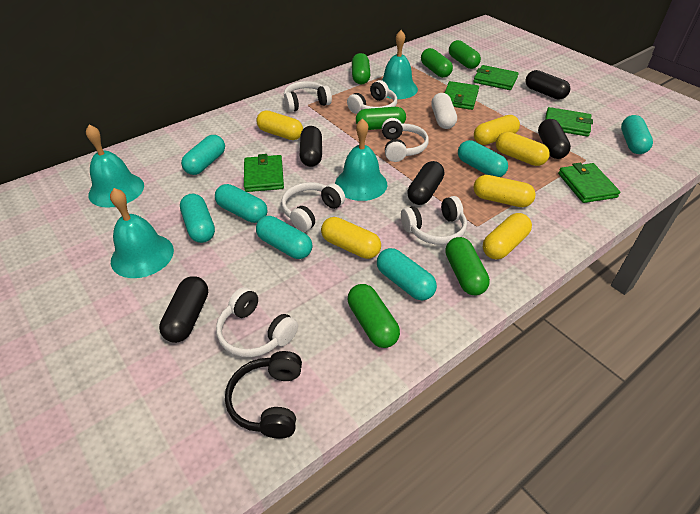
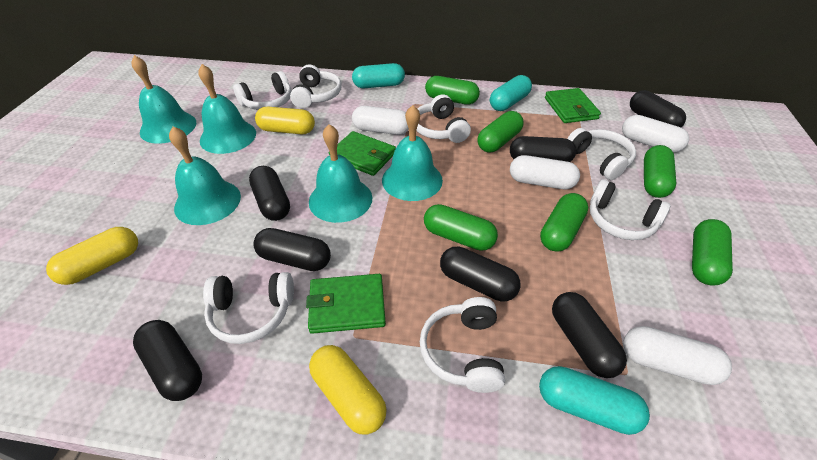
black capsule: [159,276,208,343] [300,126,322,167] [407,161,444,205] [526,70,570,100] [538,119,571,159] = 5 -> [133,320,202,401] [249,166,290,221] [253,228,331,271] [440,247,521,301] [510,136,576,162] [552,292,627,378] [630,90,686,127] = 7
black headphones: [225,351,302,439] = 1 -> none = 0
green wallet: [244,154,284,192] [445,81,479,110] [473,65,519,90] [545,107,593,137] [558,163,620,203] = 5 -> [306,274,386,334] [329,131,396,176] [545,88,601,123] = 3
turquoise bell: [86,124,144,208] [110,188,174,278] [335,118,387,201] [382,30,418,99] = 4 -> [131,55,196,144] [169,126,241,225] [198,64,256,154] [309,124,372,223] [382,105,443,201] = 5
turquoise capsule: [180,194,215,243] [181,135,225,175] [215,184,267,223] [256,216,312,259] [377,248,437,301] [458,140,508,177] [621,115,653,154] = 7 -> [352,63,405,88] [490,75,532,111] [539,366,650,435] = 3
white capsule: [431,93,457,129] = 1 -> [352,106,409,135] [510,155,580,189] [622,115,689,153] [623,326,732,385] = 4
white headphones: [216,287,298,357] [281,182,345,232] [284,81,332,112] [347,80,397,114] [382,118,429,162] [401,196,467,245] = 6 -> [203,272,294,344] [233,71,291,110] [290,64,342,108] [416,94,471,143] [420,297,505,393] [567,128,636,180] [590,179,670,240] = 7
yellow capsule: [256,111,303,140] [321,217,381,259] [474,115,520,145] [474,175,536,207] [483,213,532,259] [496,132,550,166] = 6 -> [46,227,138,285] [255,107,315,134] [309,345,387,435] = 3

